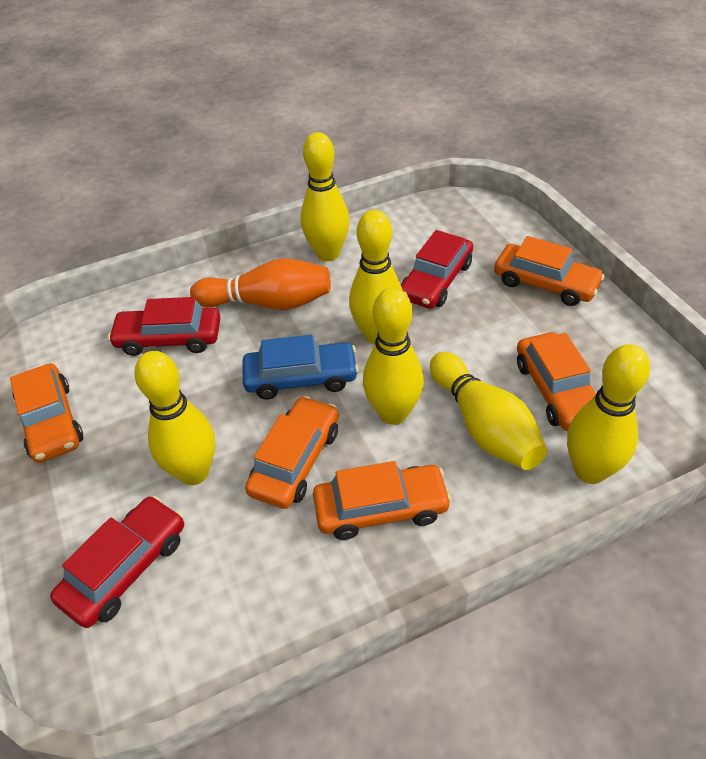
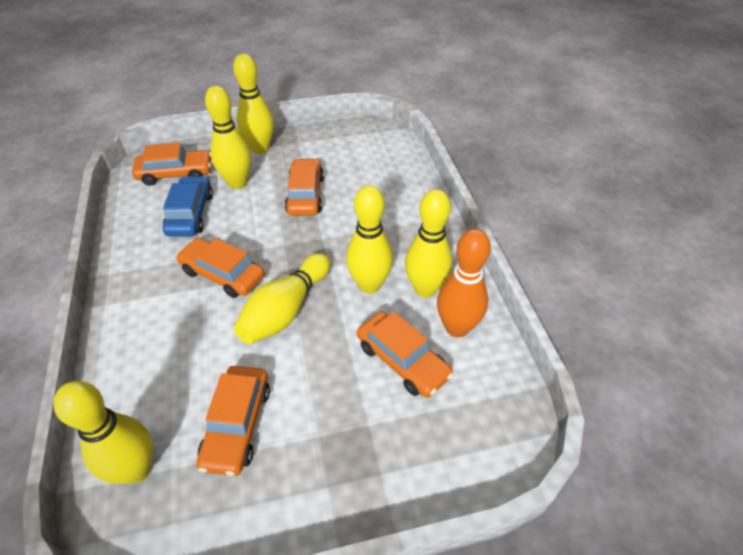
red car: [50,496,184,628] [108,297,221,356] [401,230,473,309] = 3 -> none = 0

